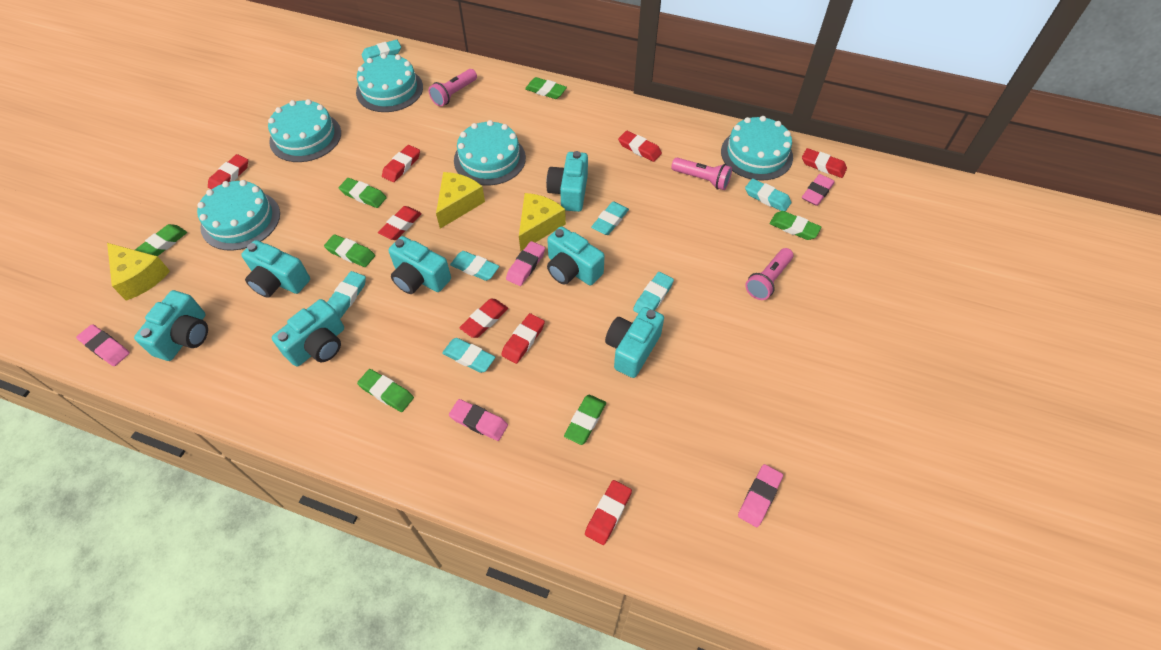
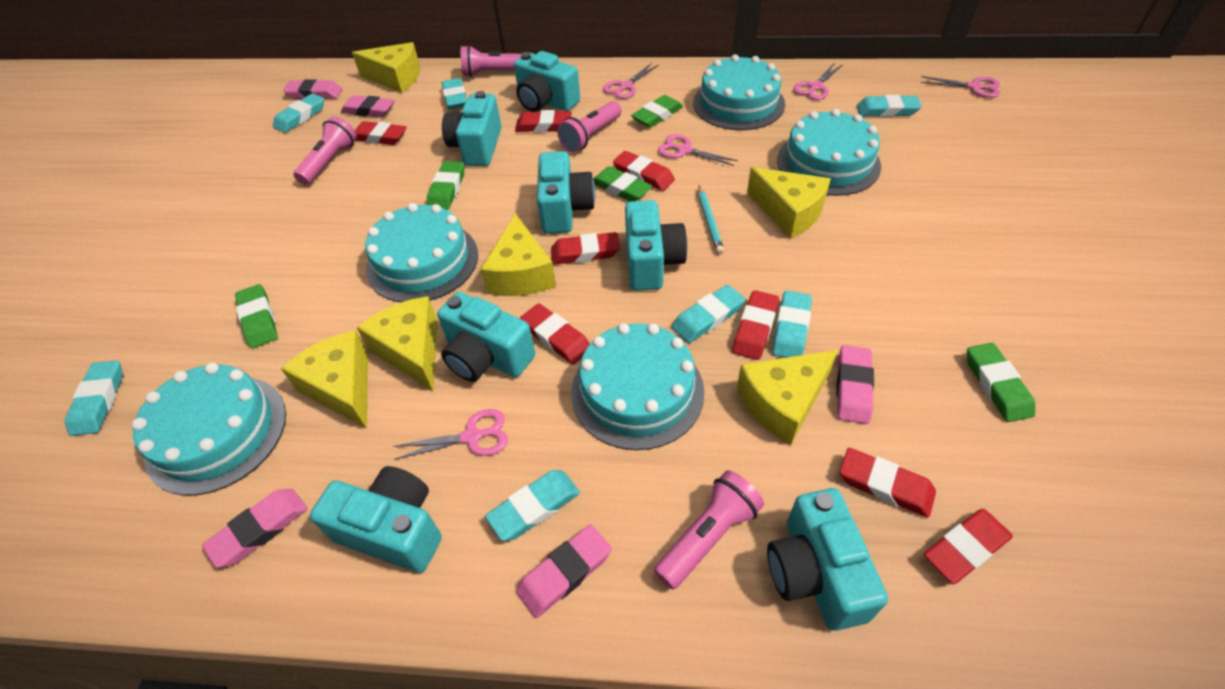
green eraser: [135,224,187,256] [324,234,375,267] [339,178,387,208] [357,369,414,412] [525,77,567,99] [564,395,606,445] [769,211,821,240] = 7 -> [235,284,278,348] [427,161,464,210] [593,166,652,201] [631,95,683,128] [967,343,1035,422] = 5
pink flashlight: [428,69,477,107] [671,158,732,190] [745,248,793,300] = 3 -> [293,116,357,185] [461,45,521,77] [557,101,622,152] [654,471,764,589] = 4
pink scissors: none = 0 -> [393,409,508,460] [603,63,658,99] [658,134,738,166] [793,64,842,100] [921,76,1000,98] = 5
turquoise pencil: none = 0 -> [698,186,724,254] = 1
yellow cheese: [107,243,170,300] [436,172,485,229] [519,193,566,251] = 3 -> [280,330,368,428] [352,42,420,93] [356,296,438,391] [481,214,556,296] [737,350,838,445] [747,167,831,239] = 6

